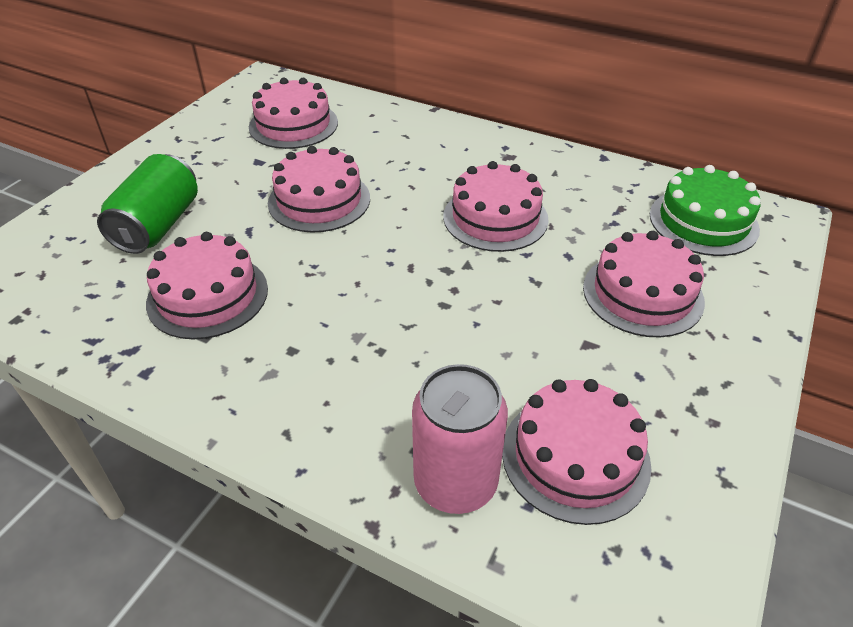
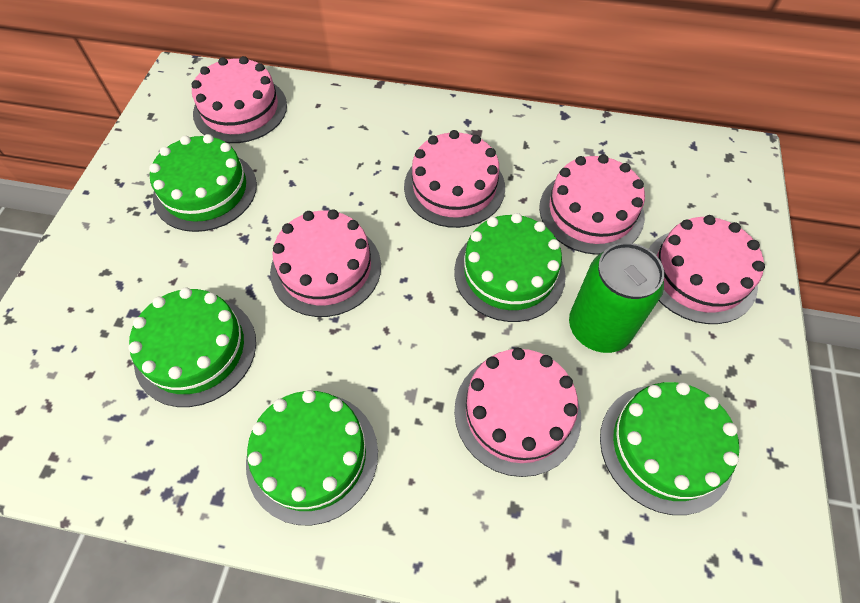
green cake: [650,165,761,256] = 1 -> [129,287,256,407] [149,134,257,232] [246,390,378,525] [454,213,566,322] [600,382,739,515] = 5
pink can: [412,364,508,514] = 1 -> none = 0

